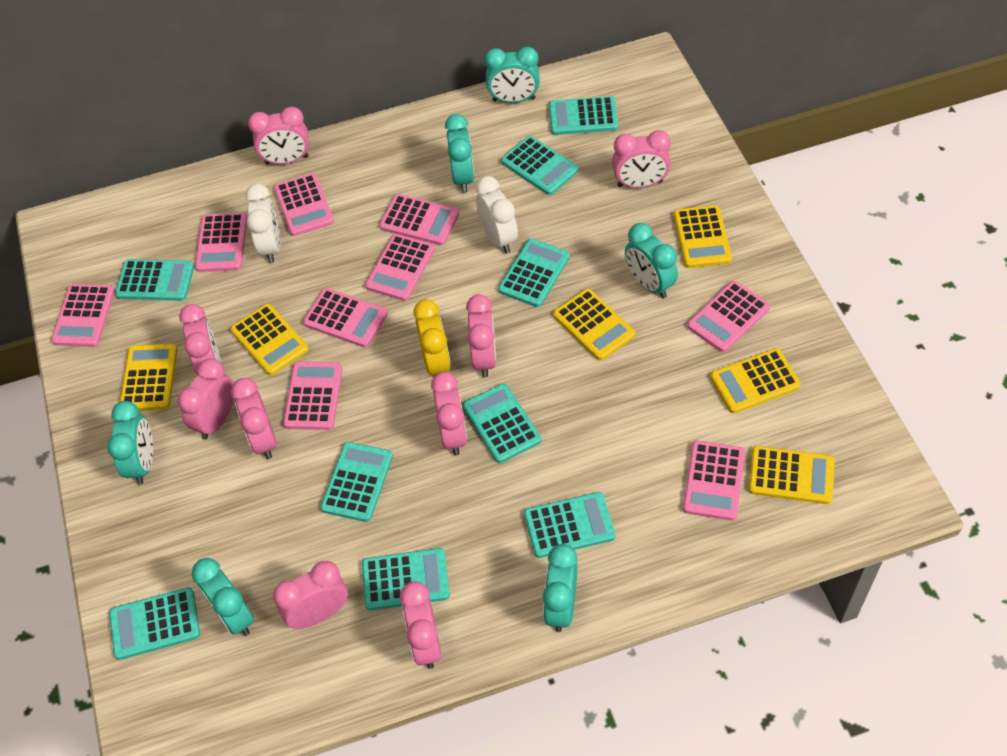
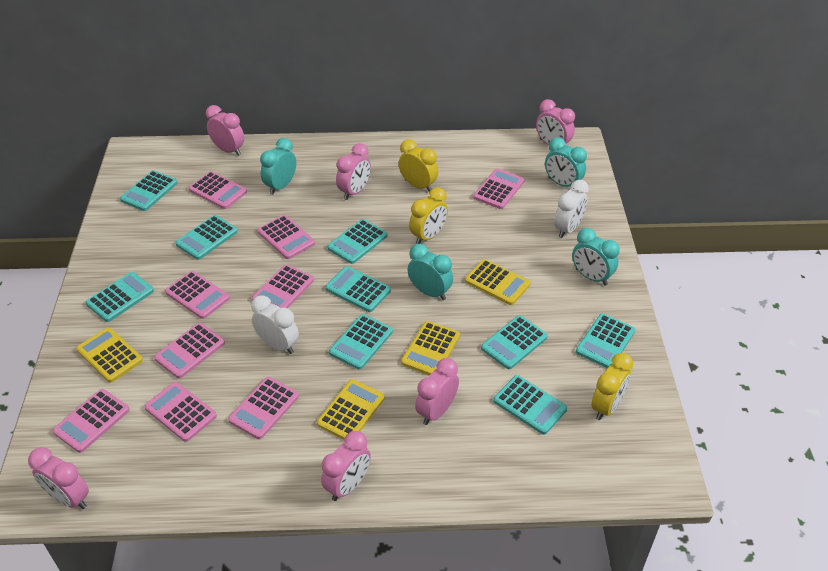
pink clock: [178,359,234,440] [179,304,221,375] [231,378,277,459] [248,106,309,165] [273,561,348,629] [400,581,442,669] [431,372,467,456] [466,294,496,377] [612,130,671,188] = 9 -> [28,447,89,509] [206,105,244,156] [321,431,371,501] [336,143,371,200] [415,358,459,425] [536,99,575,145] = 6
turquoise clock: [107,401,153,485] [192,558,254,636] [445,114,474,193] [484,46,540,103] [543,544,578,632] [625,223,678,298] = 6 -> [260,138,296,195] [408,244,453,300] [545,137,587,189] [572,228,620,286] = 4
yellow calculator: [120,344,178,411] [230,304,309,375] [553,289,636,361] [674,205,732,268] [710,348,801,413] [749,446,835,504] = 6 -> [76,327,143,382] [317,379,385,440] [401,321,460,375] [465,259,530,305] = 4
yellow clock: [413,299,451,375] = 1 -> [399,139,438,192] [409,187,448,244] [591,353,633,420] = 3

